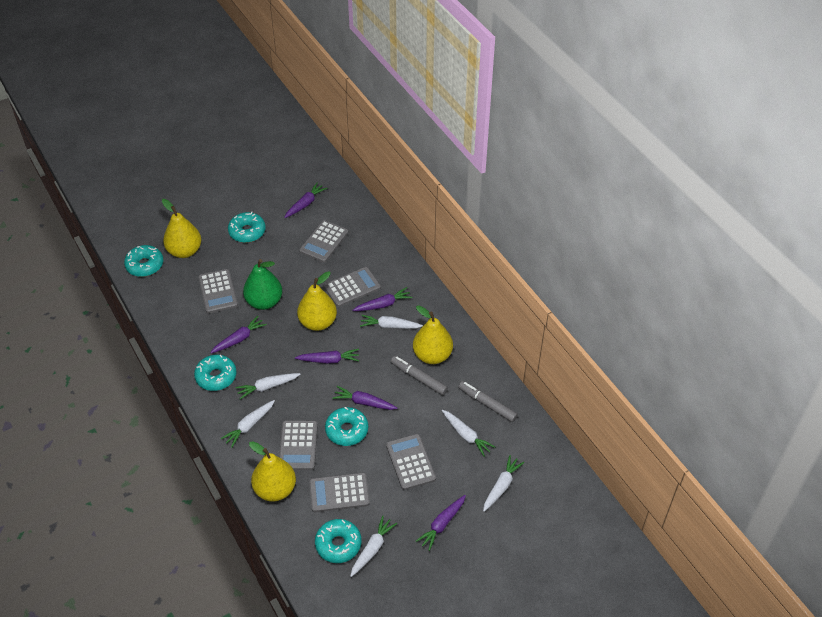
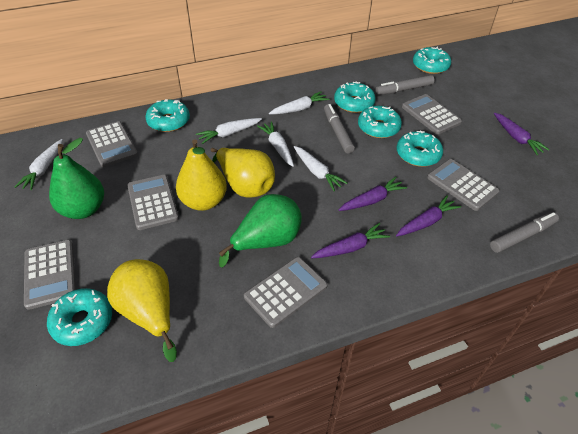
green pear: [243,259,282,310] = 1 -> [49,138,104,219] [219,194,302,268] = 2
grey marker: [391,356,448,395] [458,381,518,422] = 2 -> [324,104,355,154] [375,75,435,95] [490,212,559,253] = 3
purple carrot: [210,316,267,353] [284,182,327,218] [295,349,359,364] [332,386,398,410] [352,287,413,311] [416,495,466,551] = 6 -> [311,223,390,258] [339,177,407,211] [396,196,461,236] [494,113,550,155] = 4
turquoise donut: [124,245,163,277] [194,355,236,391] [228,212,266,243] [315,519,361,563] [325,407,368,446] = 5 -> [47,288,112,346] [145,99,190,132] [334,82,376,113] [358,106,402,138] [397,130,443,167] [413,47,451,74] = 6
white carrot: [220,400,275,448] [235,373,301,399] [350,516,397,577] [360,315,423,329] [442,410,495,457] [483,455,524,512] = 6 -> [14,139,63,190] [196,118,262,144] [257,121,294,167] [269,91,329,114] [294,146,347,191] = 5
yellow pear: [162,199,201,258] [249,441,296,501] [297,271,337,331] [413,305,453,364] = 4 -> [107,259,177,362] [176,139,227,211] [211,148,275,198] = 3

